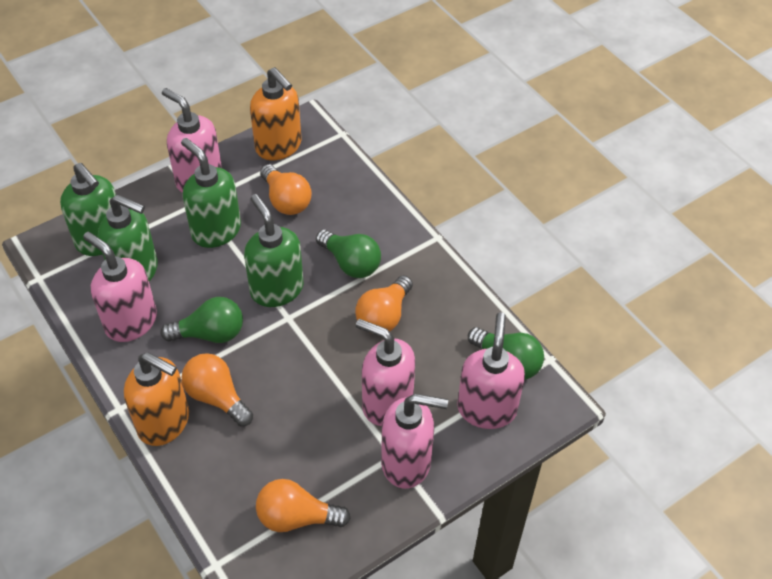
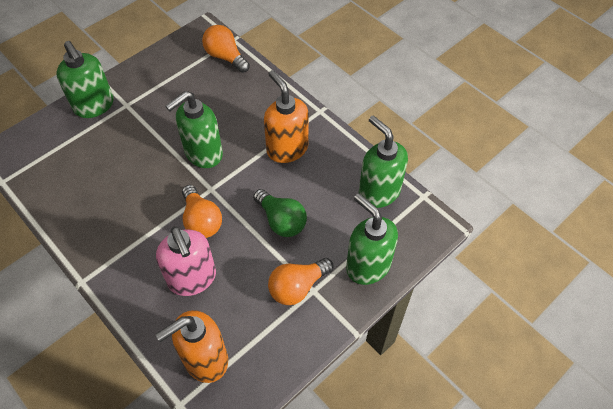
green light bulb: [161,297,243,343] [316,230,381,278] [468,327,544,380] = 3 -> [253,189,307,237] = 1
orange light bulb: [181,353,253,426] [256,479,351,532] [260,164,312,215] [355,275,413,334] = 4 -> [182,185,222,238] [202,25,250,73] [268,258,333,305] = 3
pink soap dispenser: [83,232,157,342] [162,88,222,193] [356,319,415,426] [381,394,448,489] [457,312,525,429] = 5 -> [156,227,216,296] = 1

